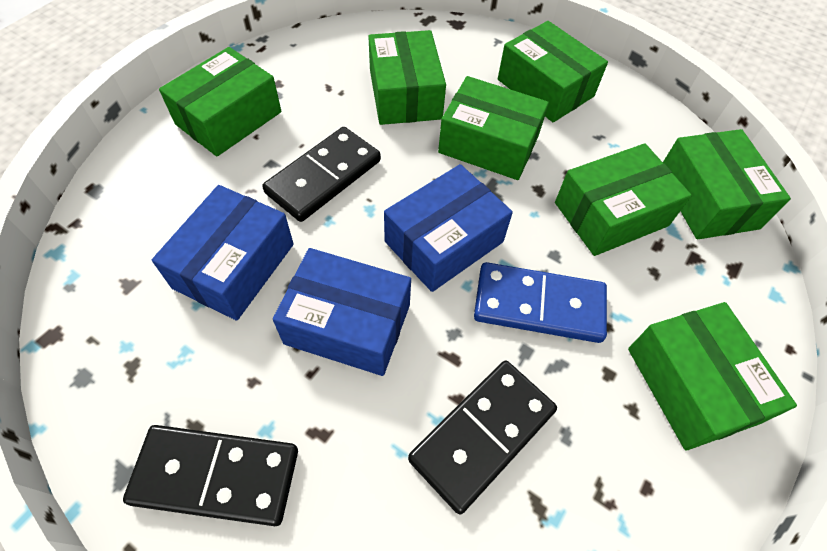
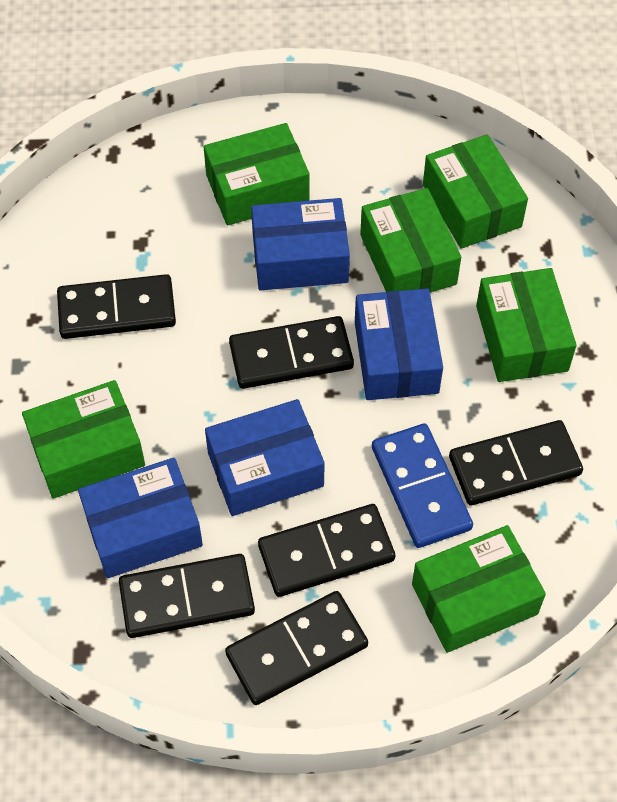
black domino: [123,425,298,526] [262,127,381,222] [408,361,557,514] = 3 -> [57,274,176,339] [119,554,255,638] [225,591,368,705] [229,316,354,389] [258,504,395,597] [449,420,583,505] = 6
blue box: [152,185,294,321] [273,248,411,376] [384,164,513,292] = 3 -> [78,458,203,578] [205,399,325,516] [251,198,350,291] [355,288,443,400] = 4
green box: [159,47,281,156] [368,30,446,125] [438,76,549,180] [498,21,608,122] [555,143,692,256] [628,302,797,450] [663,129,791,239] = 7 -> [22,380,145,499] [204,123,309,225] [360,188,461,292] [412,525,546,653] [423,134,528,249] [476,268,577,382] = 6

